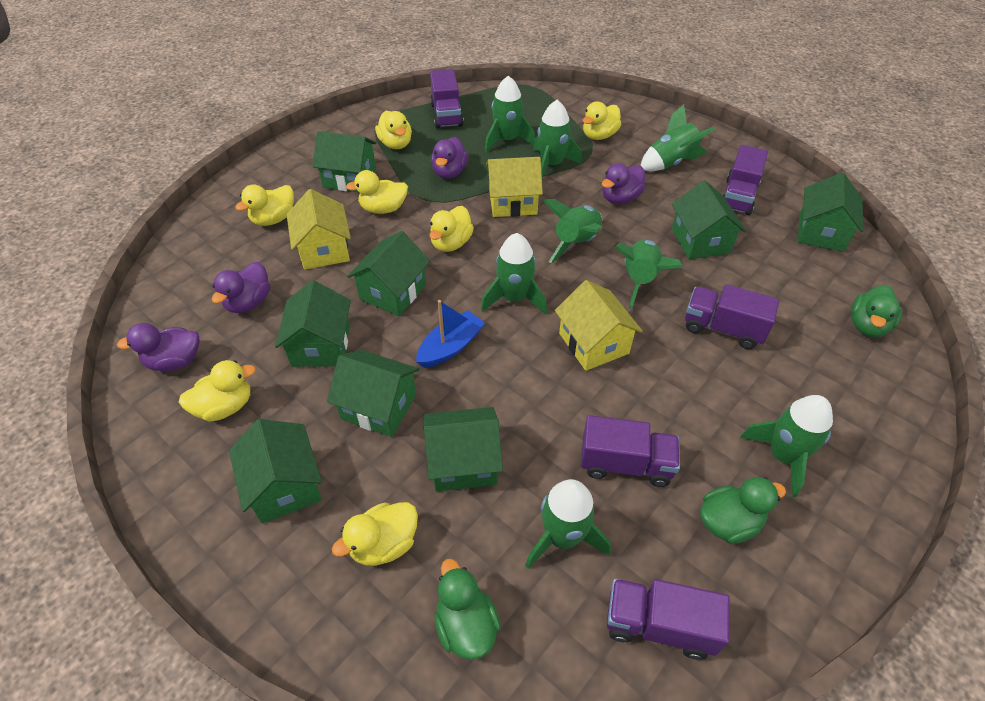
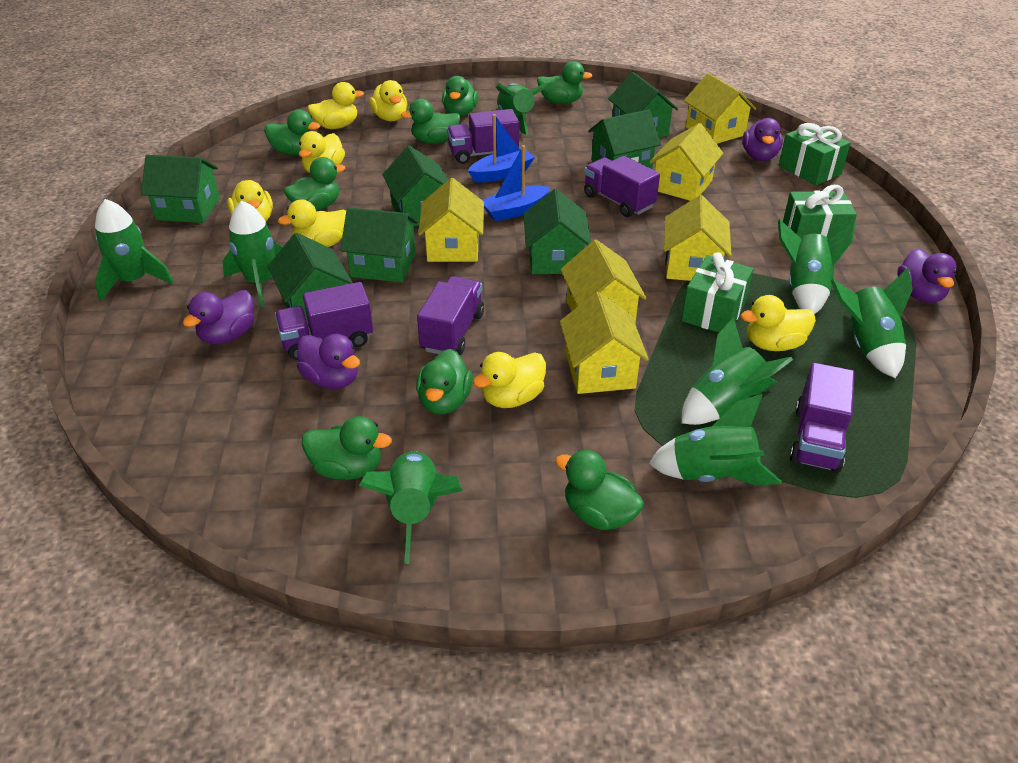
blue boat: [416,300,485,368] = 1 -> [468,114,535,183] [483,145,551,221] = 2
green duck: [435,559,501,660] [700,477,786,544] [851,285,902,337] = 3 -> [264,110,320,155] [284,157,345,211] [302,416,392,480] [401,99,460,144] [416,349,473,414] [442,76,479,117] [537,61,593,104] [555,450,644,530] = 8
green gift: none = 0 -> [681,252,753,333] [779,123,851,185] [783,185,857,239] = 3
green house: [229,419,322,523] [275,280,351,367] [312,131,376,192] [327,350,419,437] [347,231,430,316] [424,407,503,492] [672,180,746,259] [798,173,864,252] = 8 -> [141,155,220,223] [267,233,353,324] [340,207,418,283] [382,146,449,226] [523,189,591,274] [588,110,661,169] [608,72,678,138] = 7
yellow house: [287,189,351,270] [486,157,543,217] [555,280,643,371] = 3 -> [418,178,484,262] [560,292,649,394] [561,240,647,323] [650,123,723,201] [664,195,732,281] [684,73,756,144] = 6

